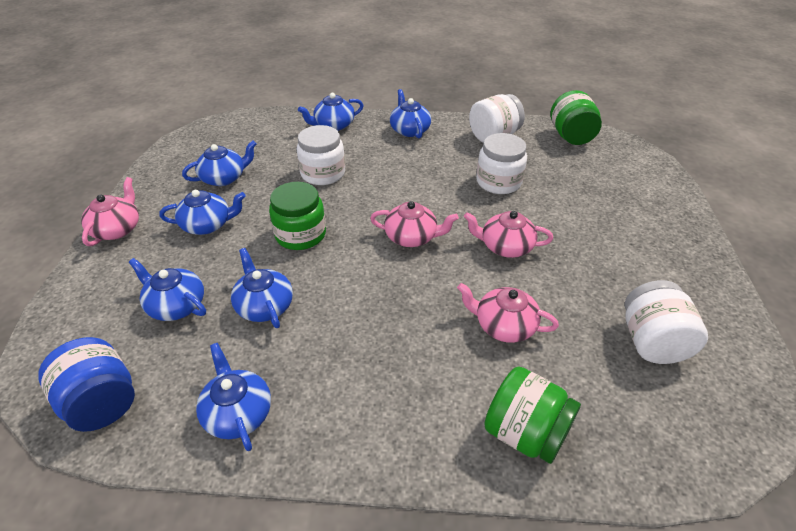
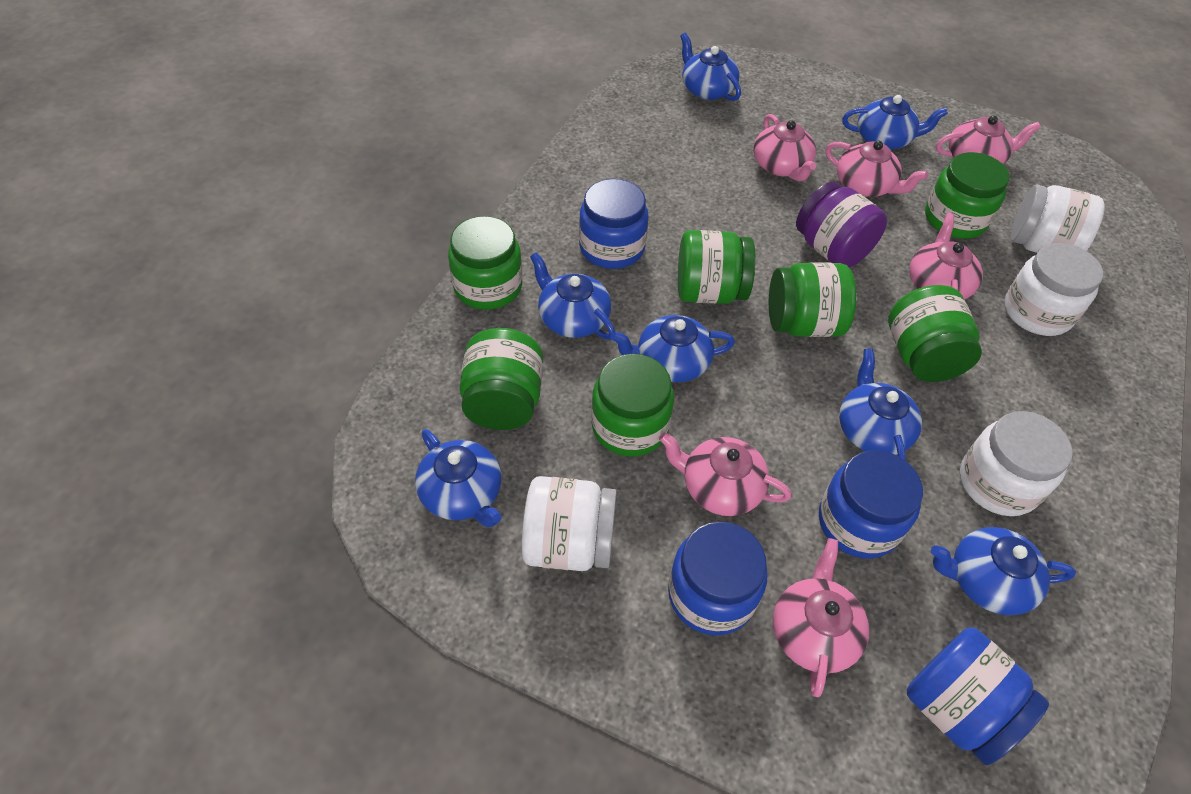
blue jar: [38,337,135,432] = 1 -> [579,179,649,269] [668,522,768,635] [819,450,923,559] [907,627,1049,765] = 4
green jar: [269,182,326,250] [484,366,581,464] [550,90,602,145] = 3 -> [448,216,522,310] [459,328,543,430] [591,354,674,456] [678,230,755,304] [769,263,856,337] [888,285,982,382] [925,152,1010,239] = 7
pink teapot: [81,177,139,246] [370,201,459,247] [457,283,559,343] [464,211,553,258] = 4 -> [659,432,792,516] [753,114,816,181] [773,538,869,697] [826,141,928,197] [909,213,983,300] [936,116,1041,164] = 6
purple jar: none = 0 -> [796,182,887,268] = 1

